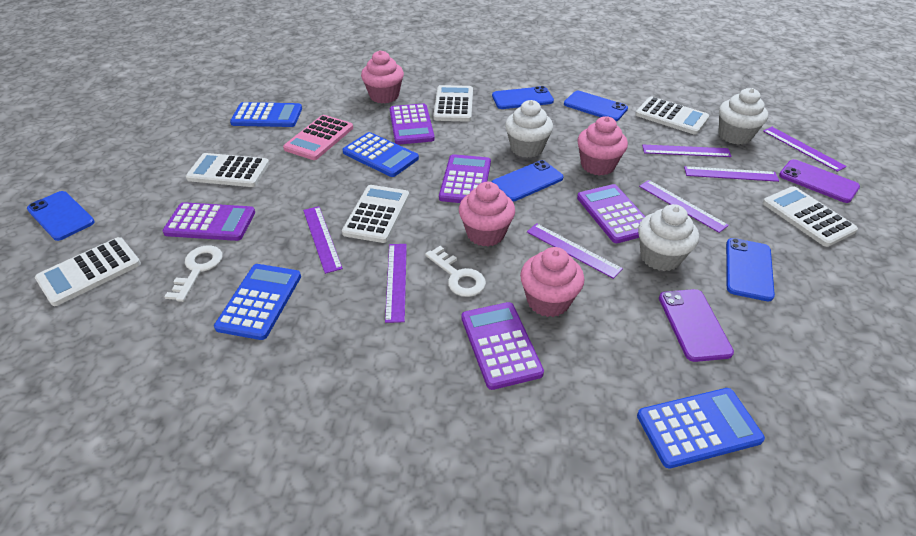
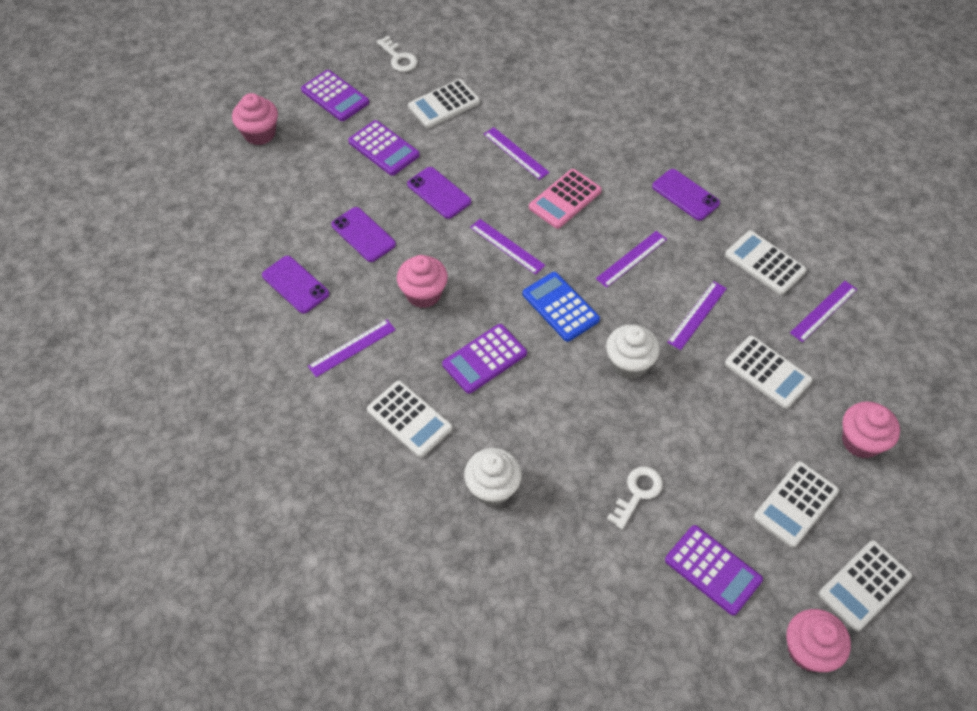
blue calculator: [214,264,301,340] [230,102,302,127] [342,132,419,177] [637,388,765,468] = 4 -> [523,272,600,342] = 1
blue phone: [27,191,95,241] [492,86,554,109] [492,160,564,202] [564,91,628,121] [726,238,775,301] = 5 -> none = 0
purple calculator: [162,202,255,241] [390,103,435,145] [439,154,491,203] [461,302,544,390] [577,184,645,243] = 5 -> [301,70,369,121] [348,120,420,176] [442,324,527,394] [665,525,763,616] = 4
purple phone: [659,289,734,362] [779,159,860,203] = 2 -> [262,256,329,314] [331,207,396,262] [407,167,471,219] [652,169,720,221] = 4
purple ruler: [303,206,343,274] [385,244,407,323] [527,223,623,279] [639,180,729,233] [642,145,732,157] [684,166,779,182] [763,127,847,172] = 7 -> [308,319,396,377] [470,219,546,275] [484,127,550,180] [596,231,667,288] [667,281,727,350] [790,281,858,342] = 6
white cupcake: [505,100,553,158] [638,204,699,271] [719,88,768,145] = 3 -> [464,448,522,506] [606,324,660,379] = 2

